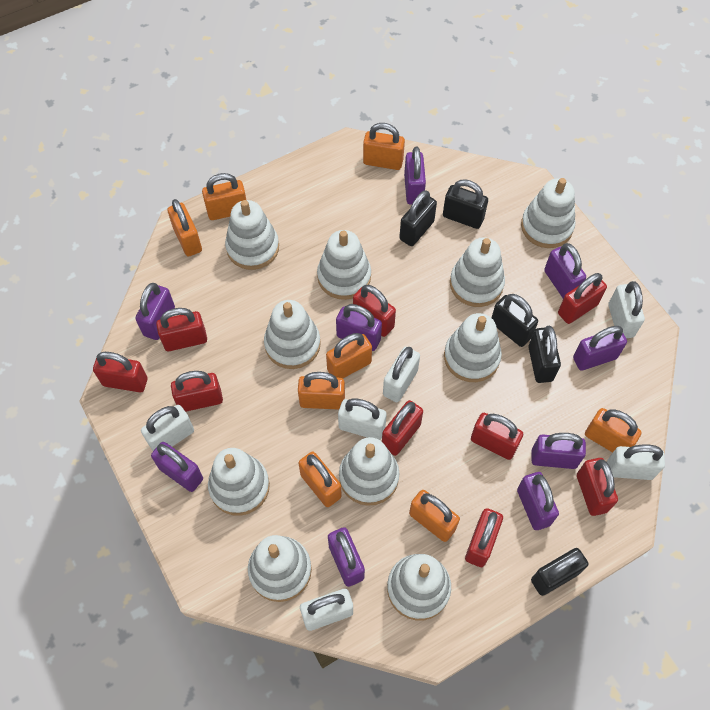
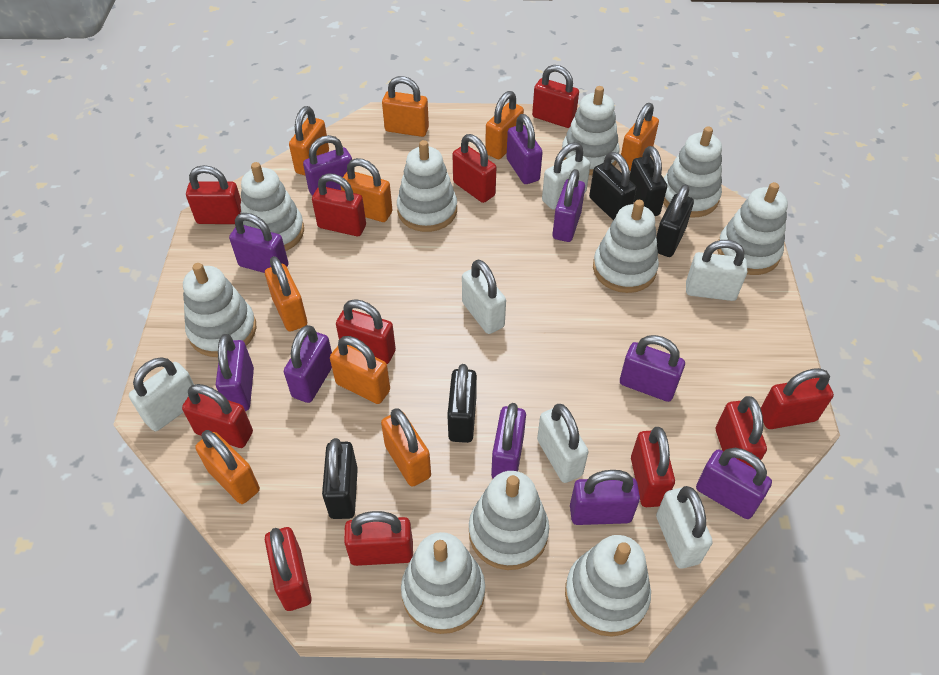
orange padlock: [167,199,202,257] [202,173,246,220] [298,372,345,409] [298,452,342,507] [326,333,372,378] [363,123,405,170] [409,490,460,542] [585,408,642,453] = 8 -> [195,430,260,504] [265,256,307,332] [289,106,329,176] [330,336,390,404] [340,158,392,222] [381,408,431,487] [382,76,429,137] [485,91,524,159] [621,103,659,171] = 9
purple padlock: [135,283,175,340] [151,442,203,492] [328,527,365,587] [336,304,382,351] [404,147,426,205] [517,472,559,530] [531,433,586,469] [544,243,586,299] [573,326,627,371] = 9 -> [216,334,254,411] [229,213,289,273] [284,325,332,403] [303,135,352,196] [491,403,526,478] [506,114,543,184] [552,169,585,242] [570,470,640,525] [620,335,685,402] [696,448,772,519] = 10
red padlock: [93,352,147,392] [156,308,207,351] [171,371,223,412] [353,285,396,337] [382,400,423,456] [465,508,503,567] [471,413,523,460] [558,273,607,324] [577,458,618,516] = 9 -> [182,384,253,448] [186,165,241,224] [265,527,312,611] [312,173,366,236] [336,299,396,364] [344,511,413,566] [452,134,496,203] [532,65,579,128] [631,427,675,507] [716,396,767,469] [761,368,834,429] = 11

